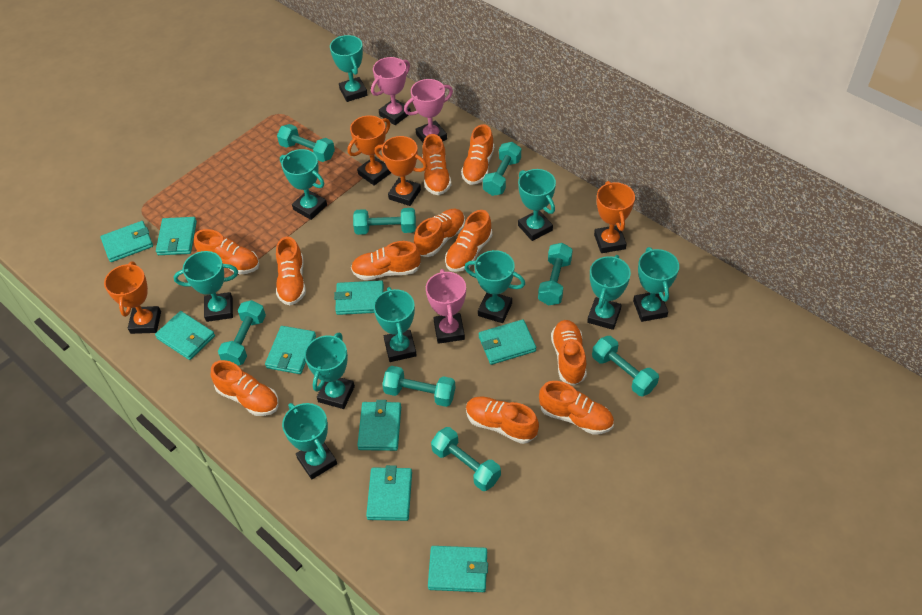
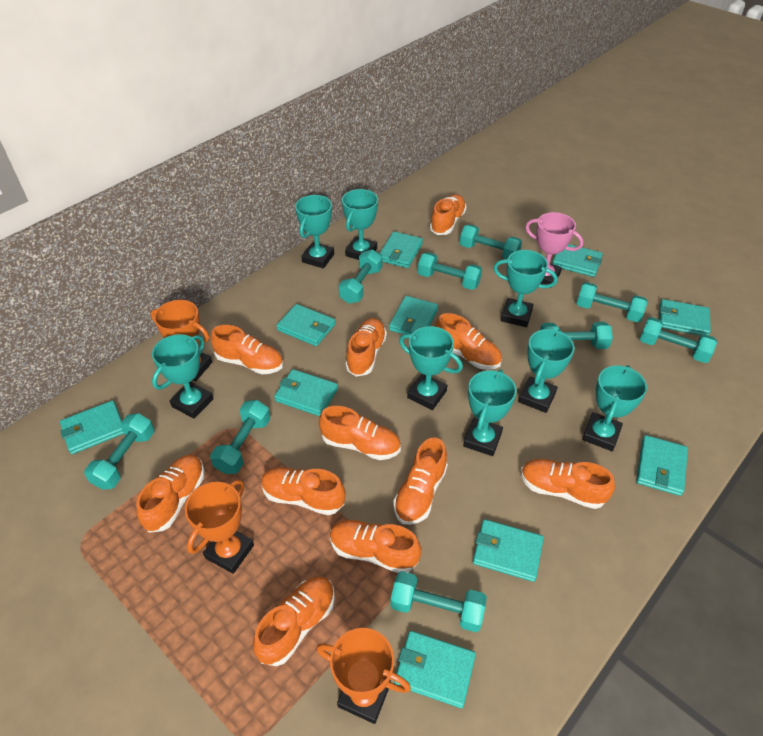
orange trophy: [104,262,161,334] [348,115,391,186] [375,136,427,206] [594,181,635,253] = 4 -> [151,300,212,381] [185,480,254,574] [316,628,411,724] = 3
pink trophy: [371,57,411,125] [404,79,453,143] [426,269,466,344] = 3 -> [525,212,584,288] = 1
turquoise dumbbell: [218,300,266,365] [277,124,335,162] [353,208,416,235] [382,366,455,407] [431,427,501,491] [483,142,521,196] [538,243,573,305] [592,336,659,396] = 8 -> [84,413,154,489] [210,400,271,474] [339,249,382,304] [390,571,487,632] [418,252,482,290] [459,224,522,259] [540,322,613,349] [576,282,648,322] [640,317,717,363] = 9
turquoise trophy: [174,251,238,322] [280,149,327,220] [282,403,337,479] [304,333,355,409] [330,35,368,102] [373,287,417,362] [464,250,525,323] [518,169,556,241] [587,255,631,330] [633,247,679,322] = 10 -> [152,334,214,419] [295,195,334,268] [342,189,378,260] [399,326,463,410] [463,369,517,456] [493,250,558,327] [518,329,575,413] [582,365,647,451] = 8
turquoise wallet: [100,221,153,262] [155,311,215,360] [156,217,197,255] [265,326,316,374] [334,280,384,315] [357,400,401,451] [366,465,412,521] [428,546,488,592] [479,319,536,365] = 9 -> [60,400,124,454] [274,369,338,416] [276,304,335,346] [379,231,423,268] [389,296,438,334] [394,631,476,708] [473,519,544,582] [552,244,603,277] [636,435,688,496] [659,299,711,335] = 10

